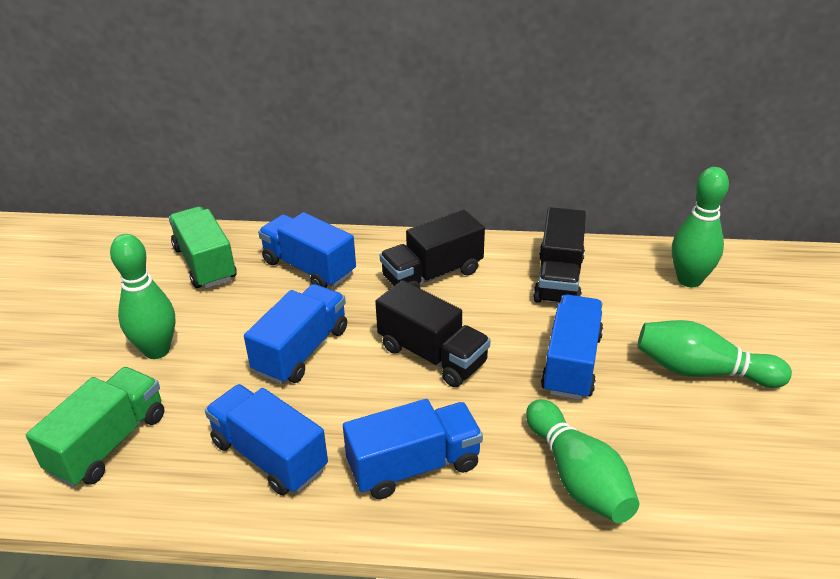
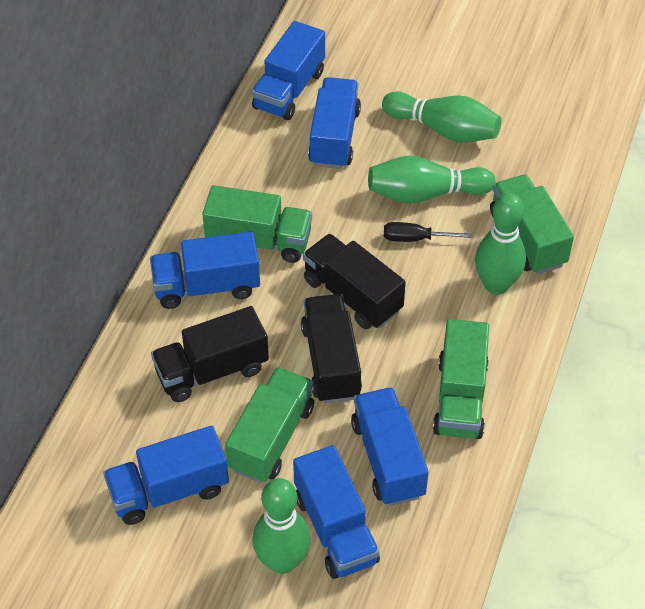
black screwdriver: none = 0 -> [384,222,472,242] = 1
blue truck: [205,384,328,495] [244,284,347,384] [258,212,356,288] [343,399,483,499] [541,294,603,400] = 5 -> [103,426,229,525] [150,232,260,309] [252,21,325,120] [293,445,380,579] [308,77,361,169] [351,387,429,506] = 6
green truck: [26,367,164,487] [169,206,237,288] = 2 -> [202,185,312,263] [225,367,314,483] [433,319,489,439] [490,175,574,274] = 4

